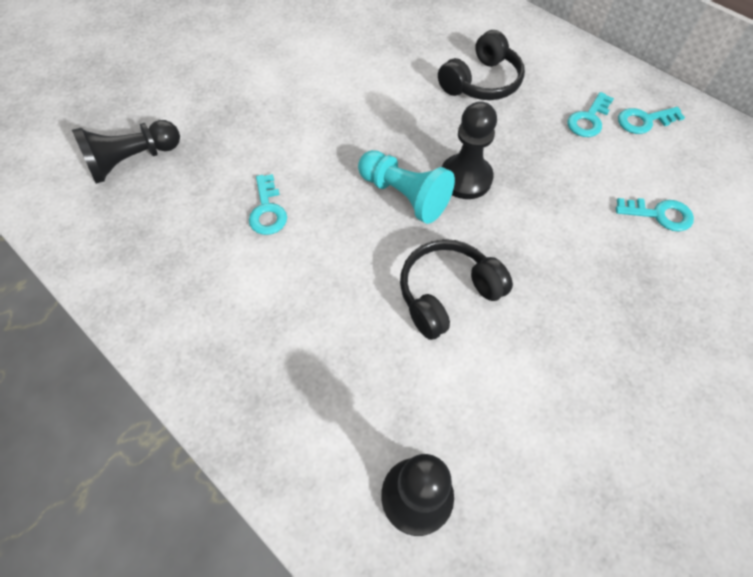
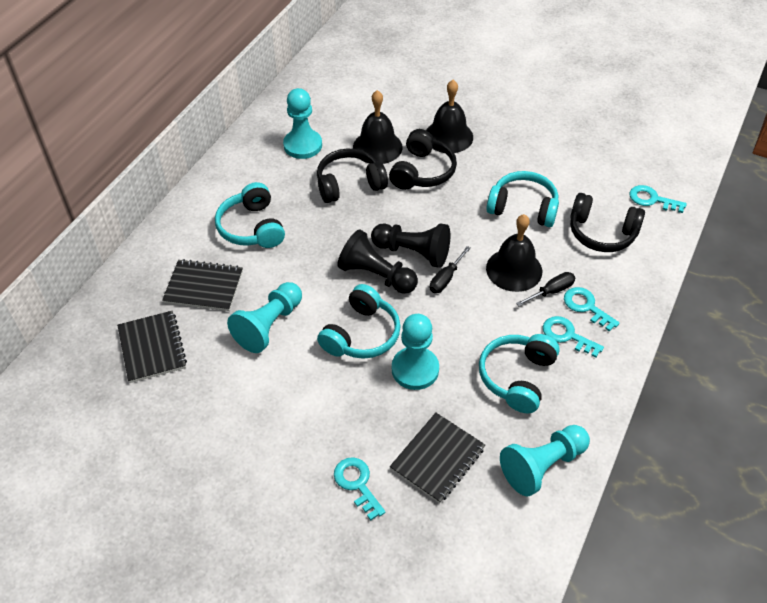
black bell: none = 0 -> [353,90,402,164] [426,80,473,153] [486,214,542,292] = 3
black headphones: [400,239,513,340] [438,30,525,100] = 2 -> [317,149,388,203] [389,129,457,190] [570,193,645,252] = 3
black notebook: none = 0 -> [117,311,187,383] [162,259,243,311] [390,412,485,503] = 3
black pawn: [72,120,180,184] [381,454,454,536] [442,101,497,199] = 3 -> [337,229,418,294] [371,223,450,268] = 2
black screwdriver: none = 0 -> [430,246,471,293] [516,272,575,306] = 2
turquoise headphones: none = 0 -> [215,182,285,248] [317,284,401,359] [479,334,560,413] [486,171,559,227] = 4
turquoise pawn: [358,150,455,224] = 1 -> [227,282,302,353] [283,88,322,159] [392,314,439,390] [500,425,590,497] = 4

